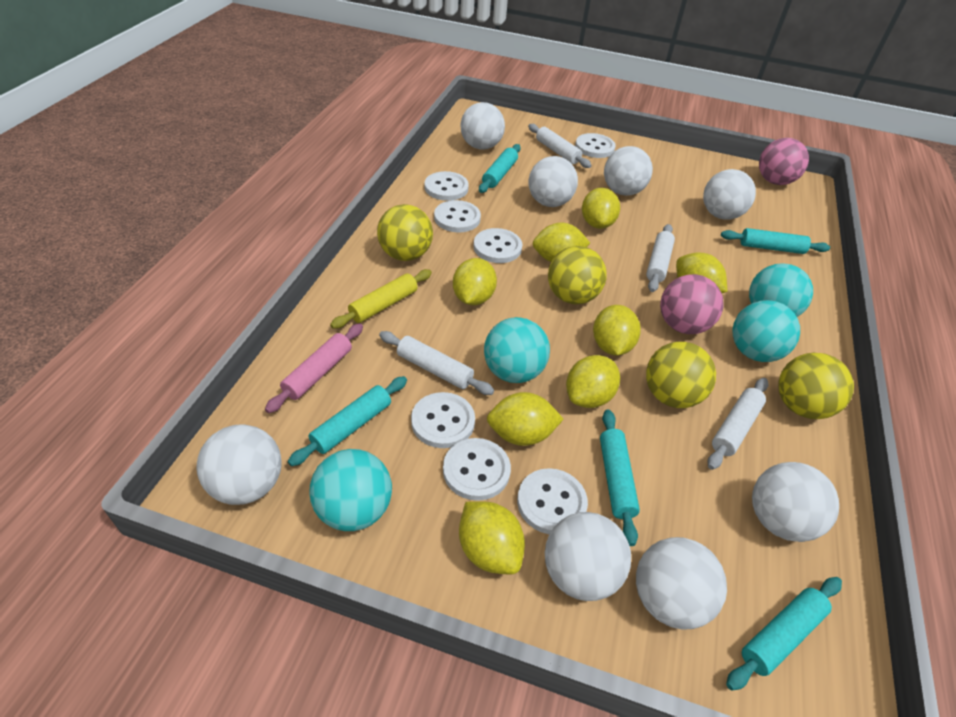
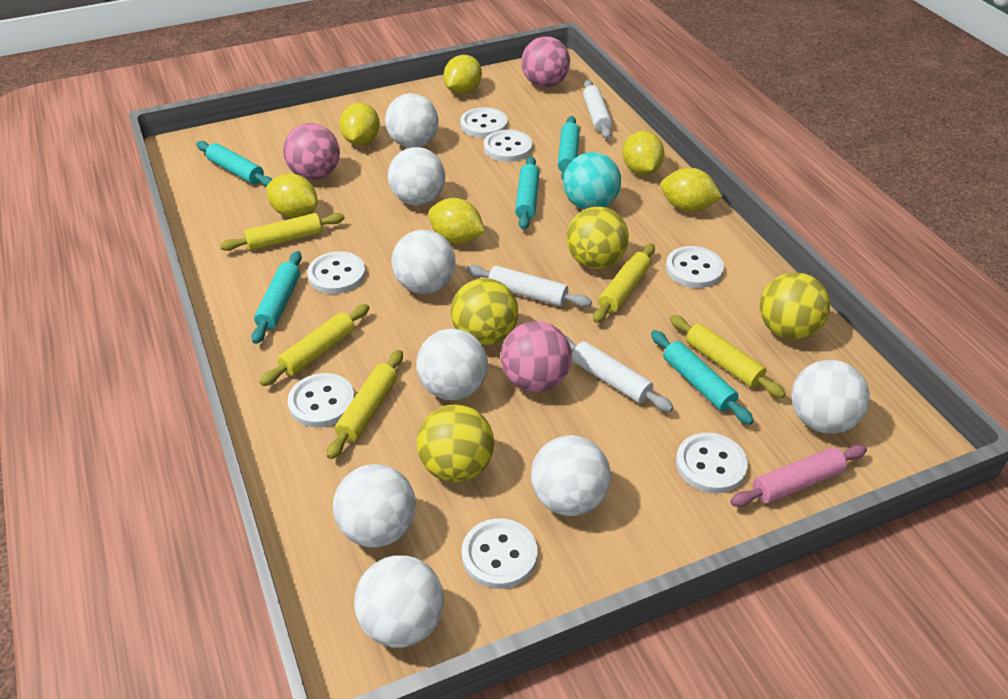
pink ball: [660,274,724,334] [759,138,809,185] = 2 -> [283,123,340,180] [501,321,572,392] [521,36,570,87] = 3
turquoise ball: [309,449,392,531] [484,317,550,383] [733,300,800,362] [749,263,813,317] = 4 -> [563,152,621,210] = 1
white rolling pin: [379,331,494,395] [528,124,592,168] [646,224,675,292] [708,378,768,470] = 4 -> [466,265,592,307] [565,335,674,412] [583,80,612,139] = 3
yellow lemon: [453,258,497,306] [459,501,525,574] [487,392,564,446] [533,222,590,262] [566,355,620,408] [582,188,620,229] [593,305,641,356] [676,252,727,293] = 8 -> [266,173,318,218] [339,103,380,145] [428,198,485,244] [443,55,482,94] [622,131,665,175] [660,168,722,212] = 6
yellow rolling pin: [330,269,432,329] = 1 -> [220,213,345,251] [260,304,370,386] [327,350,403,459] [593,243,655,323] [670,315,786,398] = 5

